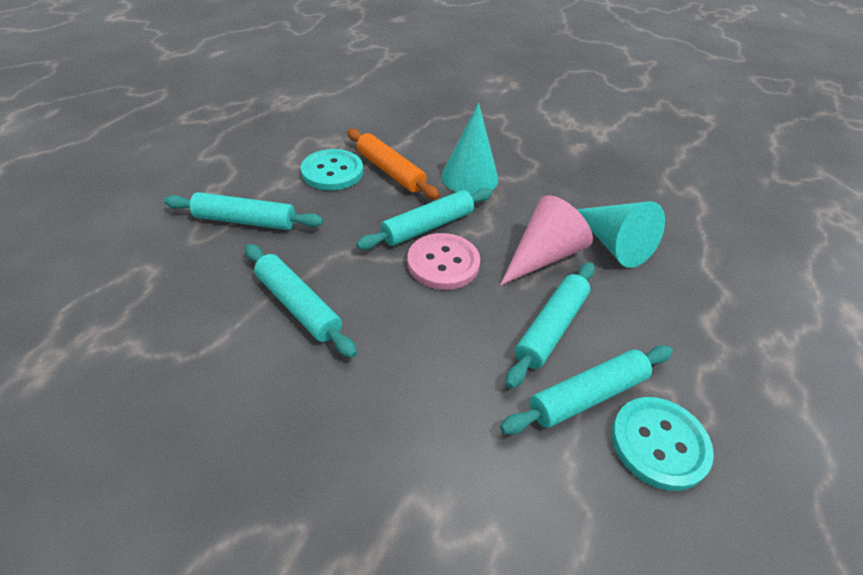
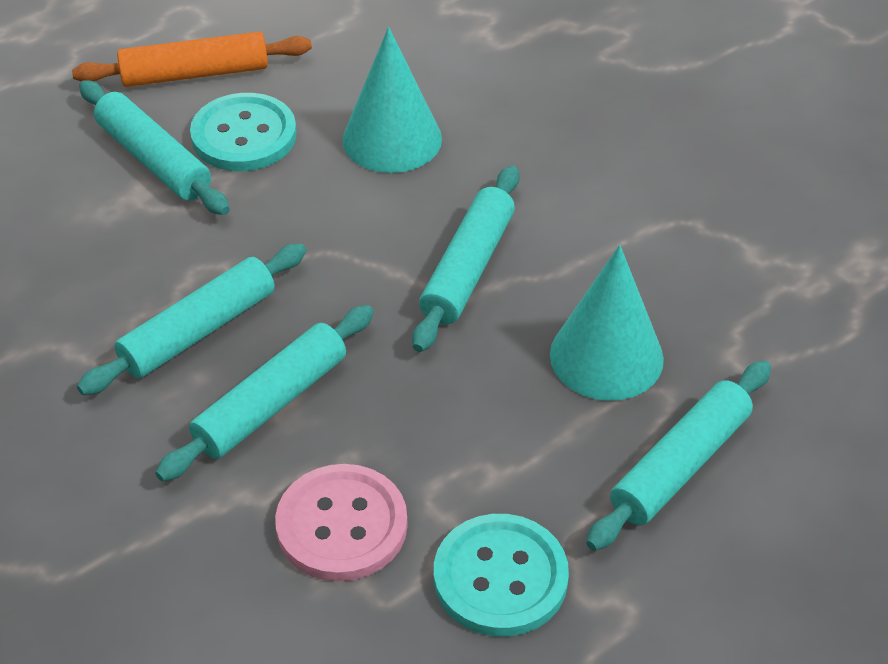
pink cone: [500,195,593,286] = 1 -> none = 0

